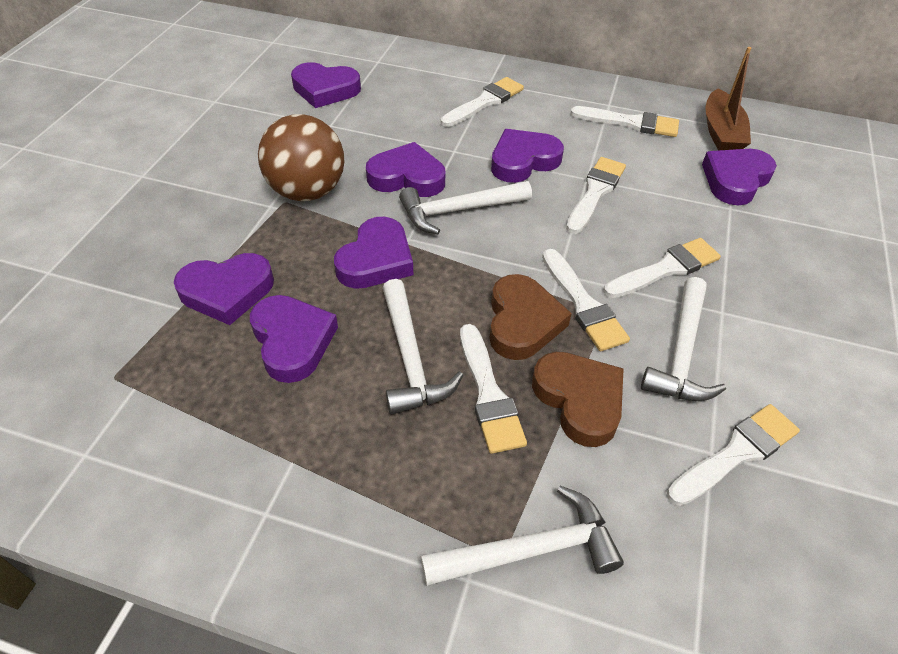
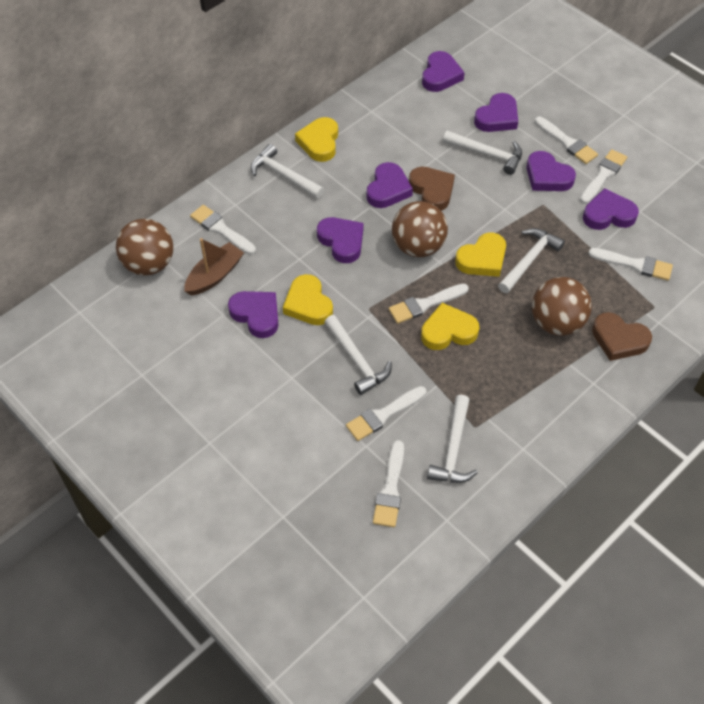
brown ball: [258,114,344,201] = 1 -> [116,219,173,276] [392,201,448,257] [532,277,592,336] = 3
white hammer: [383,279,463,415] [399,181,532,234] [421,486,624,586] [641,277,726,401] = 4 -> [251,144,324,199] [324,315,392,395] [427,395,478,483] [443,131,522,175] [498,228,565,293] = 5
yellow heart: none = 0 -> [283,274,333,325] [295,117,338,162] [421,303,479,350] [455,233,506,277] = 4

